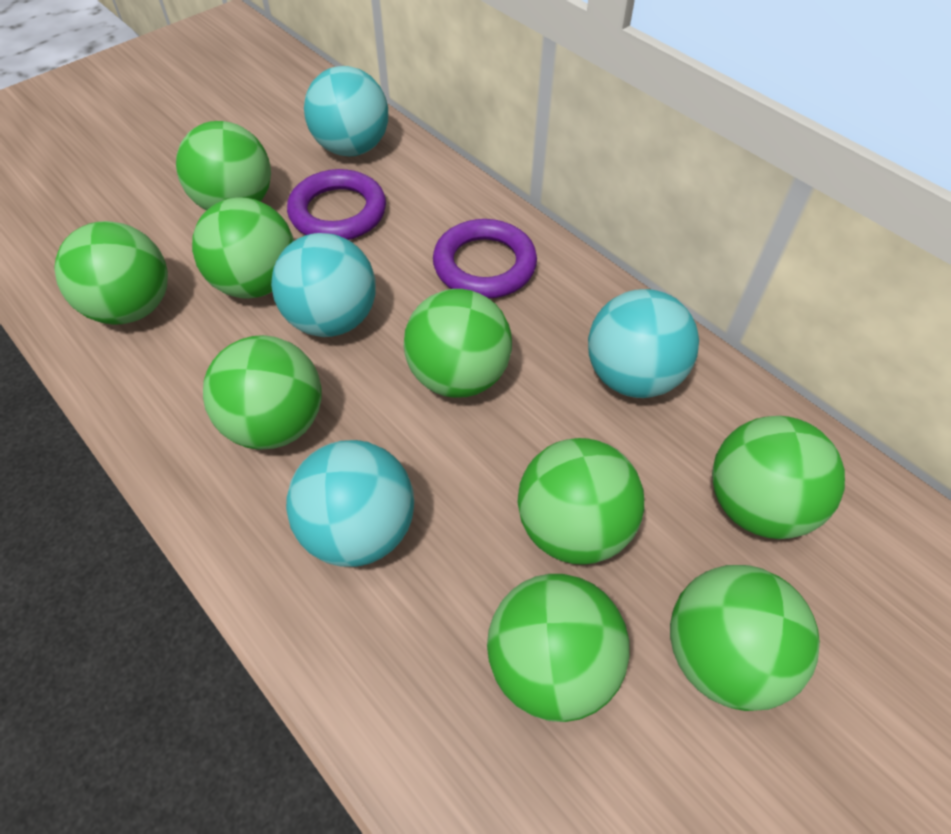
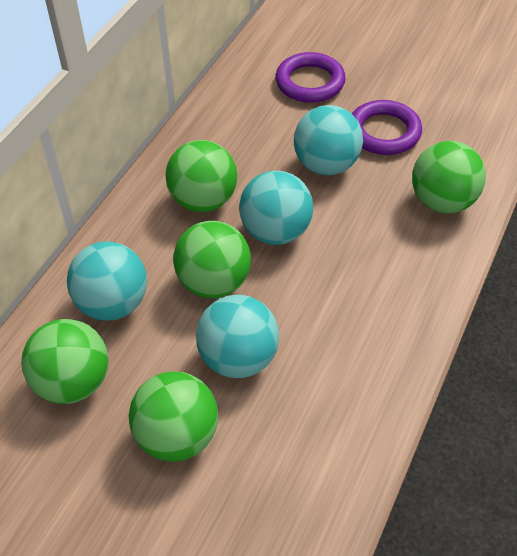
green ball: [54,221,168,325] [176,121,271,210] [192,197,294,299] [203,335,322,450] [404,289,512,398] [487,574,630,722] [517,438,644,565] [670,565,820,711] [712,416,845,539] = 9 -> [21,319,109,404] [129,371,218,462] [165,140,237,212] [173,221,251,298] [412,141,486,213] = 5

